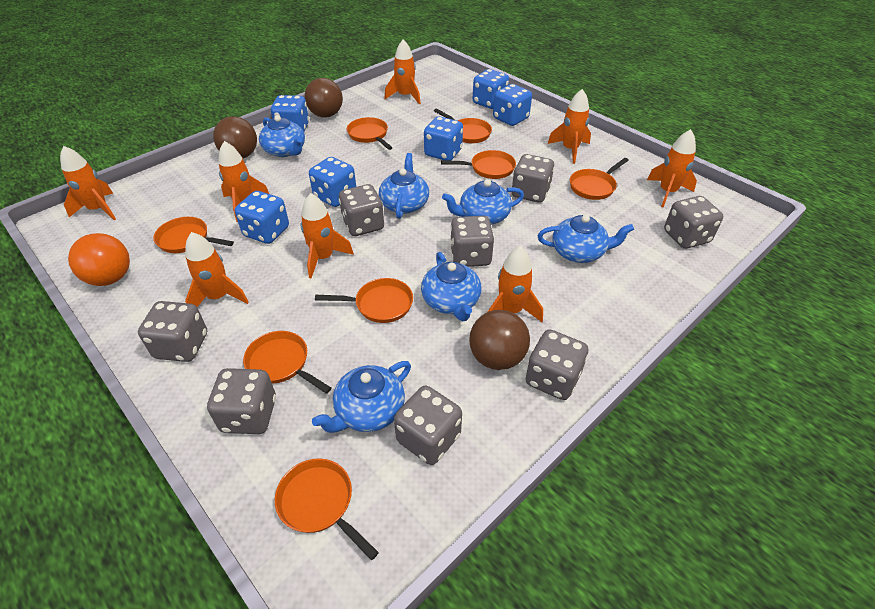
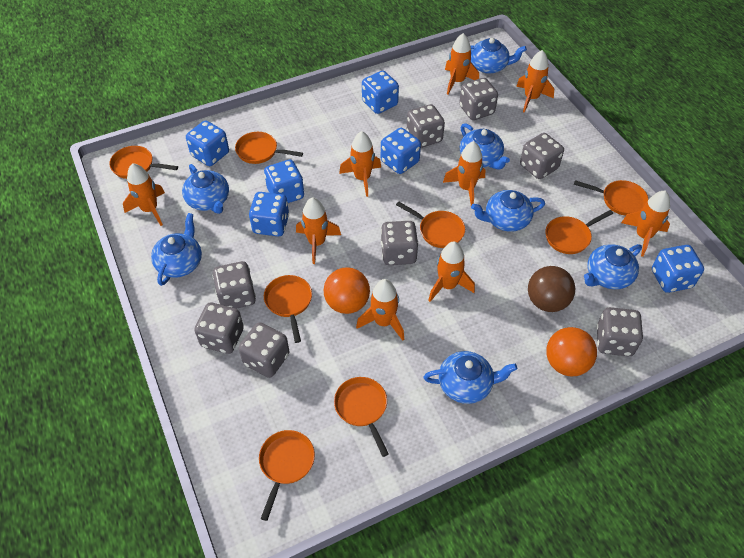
blue teapot: [259,115,305,157] [312,361,411,433] [379,153,429,219] [421,252,481,321] [442,179,524,225] [538,215,634,263] = 6 -> [151,213,202,286] [182,164,229,214] [424,351,517,404] [460,123,510,170] [471,38,527,74] [471,190,545,232] [584,244,642,289] = 7
brown ball: [213,116,257,158] [305,78,343,117] [469,310,530,370] = 3 -> [528,266,575,312] = 1
orange ball: [68,233,130,286] = 1 -> [324,267,370,314] [546,327,597,376] = 2
orange rocket: [60,146,116,220] [185,232,249,307] [218,141,269,222] [300,193,354,278] [384,39,421,104] [488,246,543,322] [548,89,591,164] [647,129,697,207] = 8 -> [123,163,165,226] [296,197,341,264] [339,131,381,197] [356,279,404,341] [428,242,475,302] [443,141,485,205] [445,33,479,95] [516,50,554,113] [621,190,670,257] = 9

